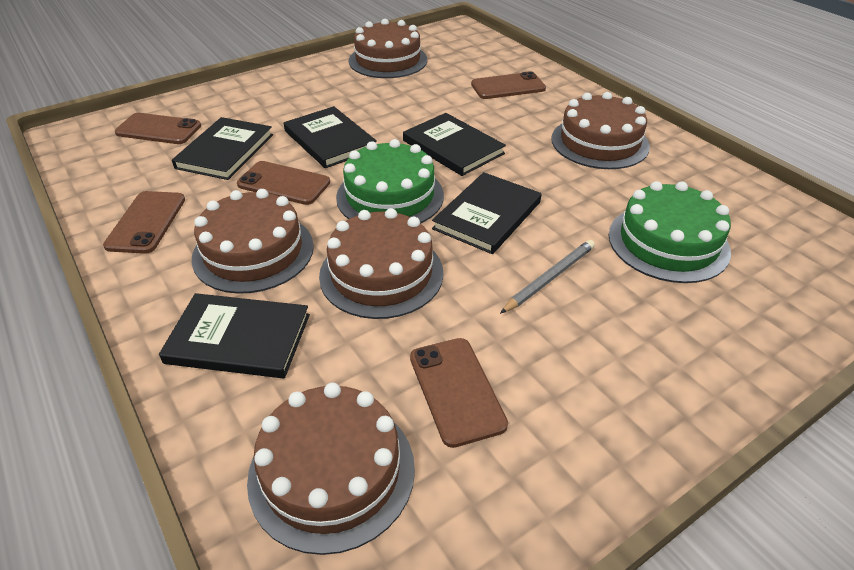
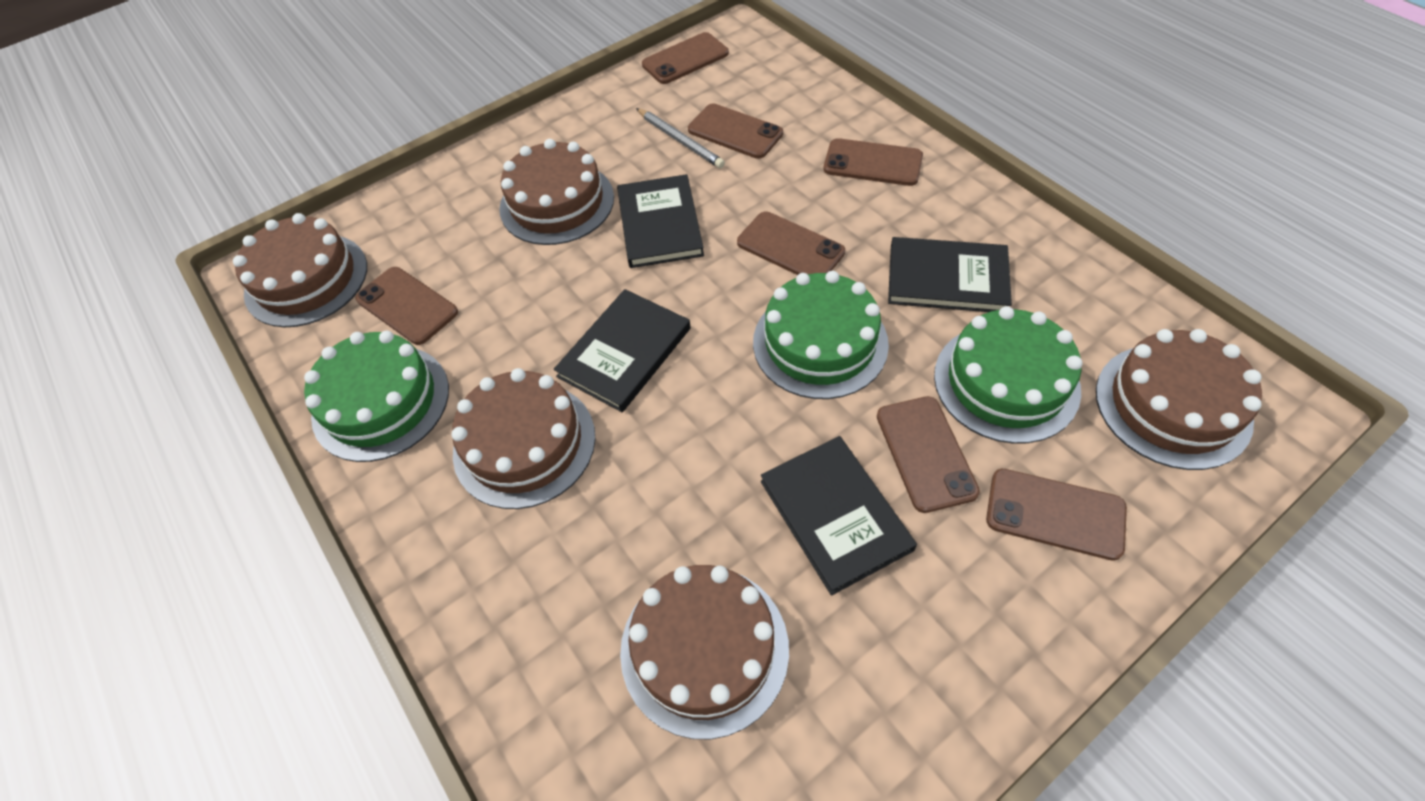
black book: [159,293,310,378] [172,117,273,180] [284,106,377,168] [403,113,506,176] [432,172,542,254] = 5 -> [554,289,691,412] [617,174,704,268] [761,436,917,596] [888,237,1012,312] = 4
brown phone: [103,191,185,254] [115,113,201,144] [237,161,330,205] [410,338,508,448] [471,71,546,99] = 5 -> [355,267,458,345] [642,32,729,84] [688,103,783,159] [737,212,845,275] [824,138,923,186] [877,396,980,513] [986,469,1127,561] = 7
green cake: [336,139,444,223] [609,181,731,283] = 2 -> [304,330,449,462] [753,271,889,399] [934,306,1083,444] = 3

